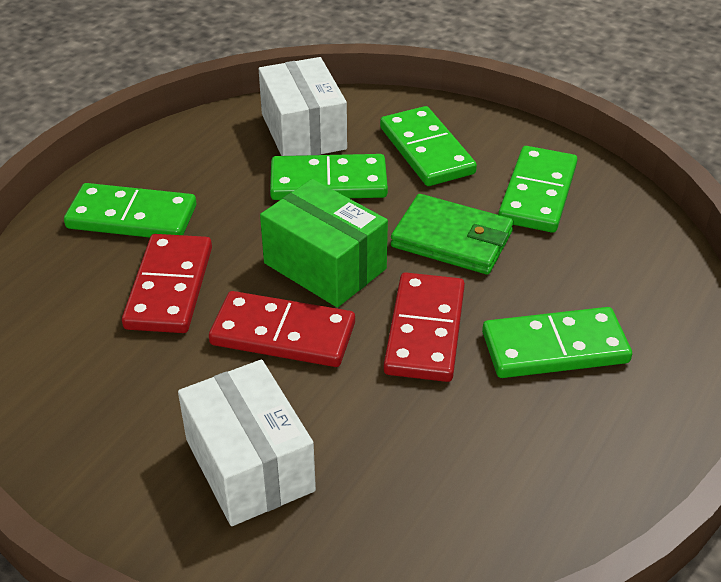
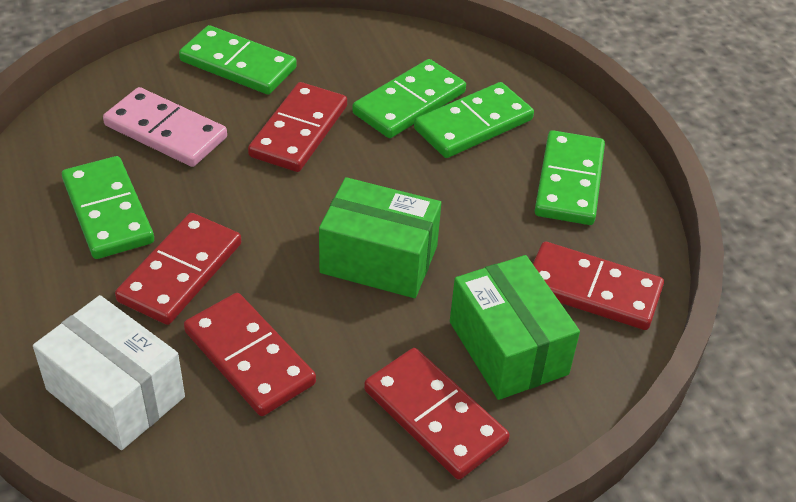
green box: [260,179,388,307] = 1 -> [319,177,441,298] [450,255,580,400] = 2
green wallet: [391,194,514,275] = 1 -> none = 0
pink domino: none = 0 -> [103,87,227,167] = 1
red domino: [122,234,212,333] [209,291,355,367] [384,272,465,382] = 3 -> [115,213,241,325] [184,293,316,416] [248,82,347,172] [364,348,510,480] [533,242,664,330] = 5
white box: [178,359,316,526] [259,57,347,156] = 2 -> [33,295,185,450] = 1

